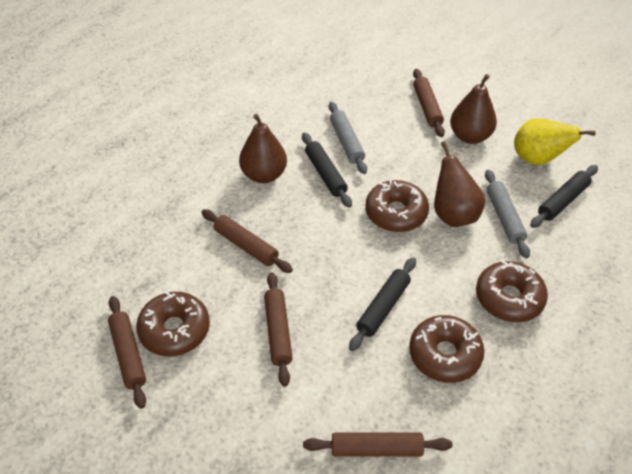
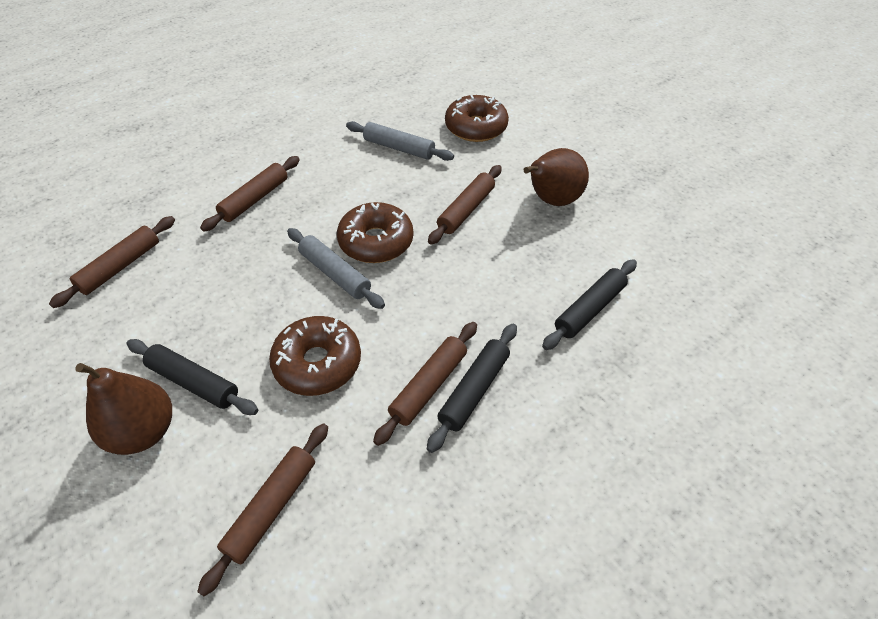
brown donut: [136,291,210,356] [365,179,429,232] [409,315,485,383] [476,261,548,322] = 4 -> [269,316,361,396] [337,202,413,263] [445,95,509,142] = 3
brown pear: [239,114,287,183] [434,141,485,227] [450,74,497,144] = 3 -> [75,363,172,455] [524,148,589,206] = 2
yellow pear: [514,118,596,165] = 1 -> none = 0

